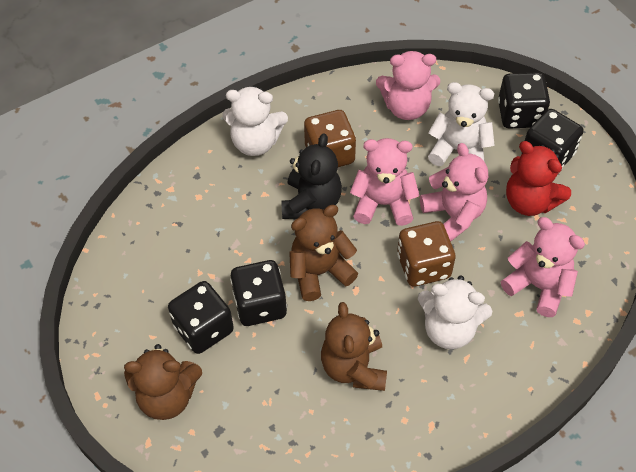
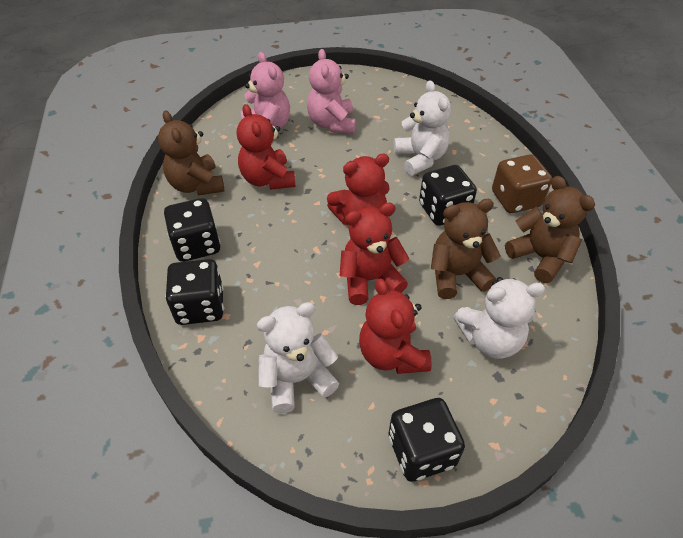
black teddy bear: [281,133,342,219] = 1 -> none = 0
brown dice: [304,110,356,167] [397,221,456,287] = 2 -> [492,154,552,213] = 1
pink teddy bear: [350,138,420,226] [376,51,440,120] [420,143,488,242] [501,217,585,317] = 4 -> [241,52,290,128] [307,49,356,134] = 2
red teddy bear: [506,141,571,216] = 1 -> [237,104,296,190] [327,154,390,225] [340,203,409,305] [359,278,432,374] = 4

